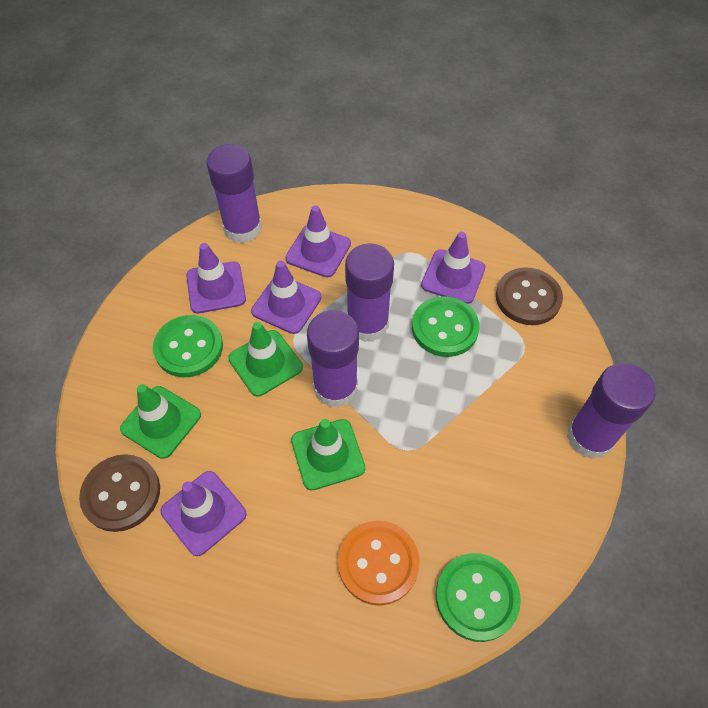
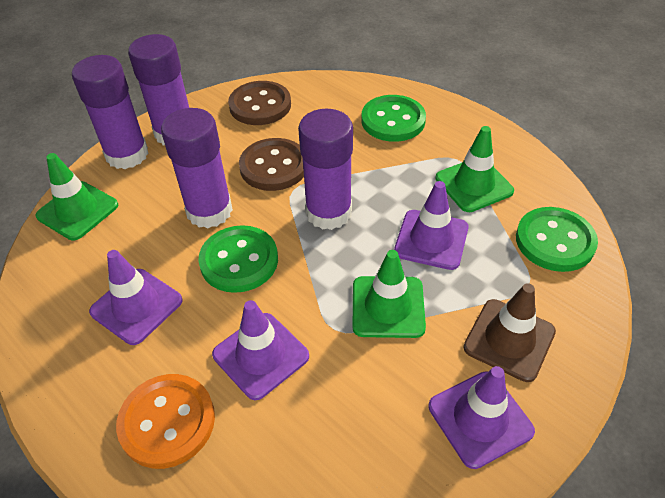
brown traffic cone: none = 0 -> [464,283,556,382] = 1
purple traffic cone: [160,471,247,556] [186,243,246,313] [251,261,322,334] [285,205,351,278] [421,232,486,304] = 5 -> [89,250,183,345] [212,300,309,400] [394,181,469,270] [429,366,535,469] = 4

